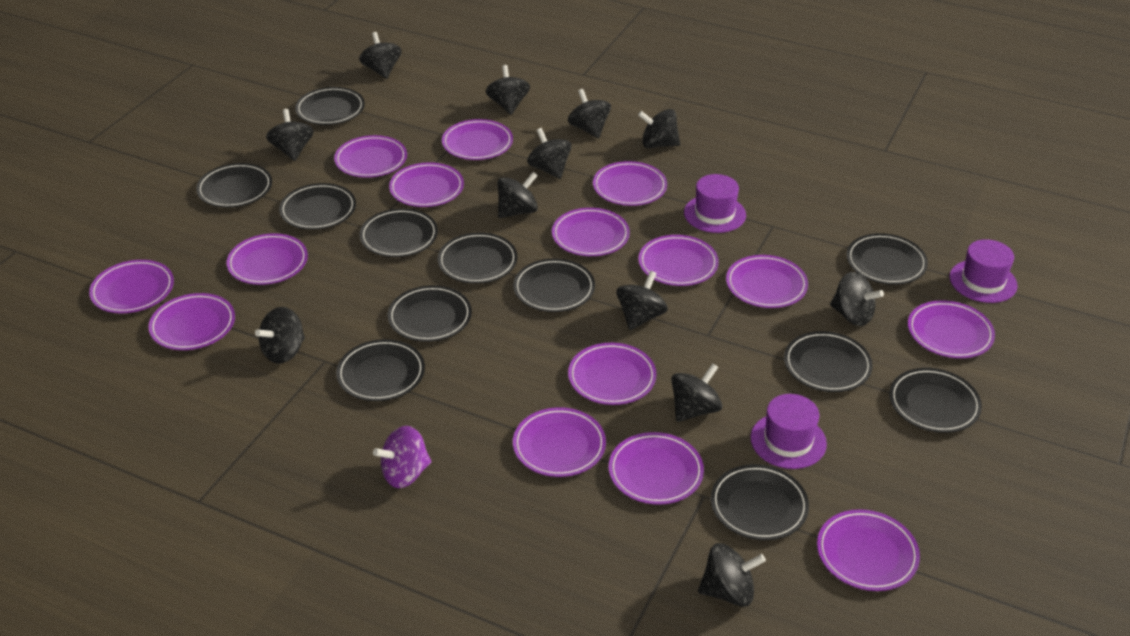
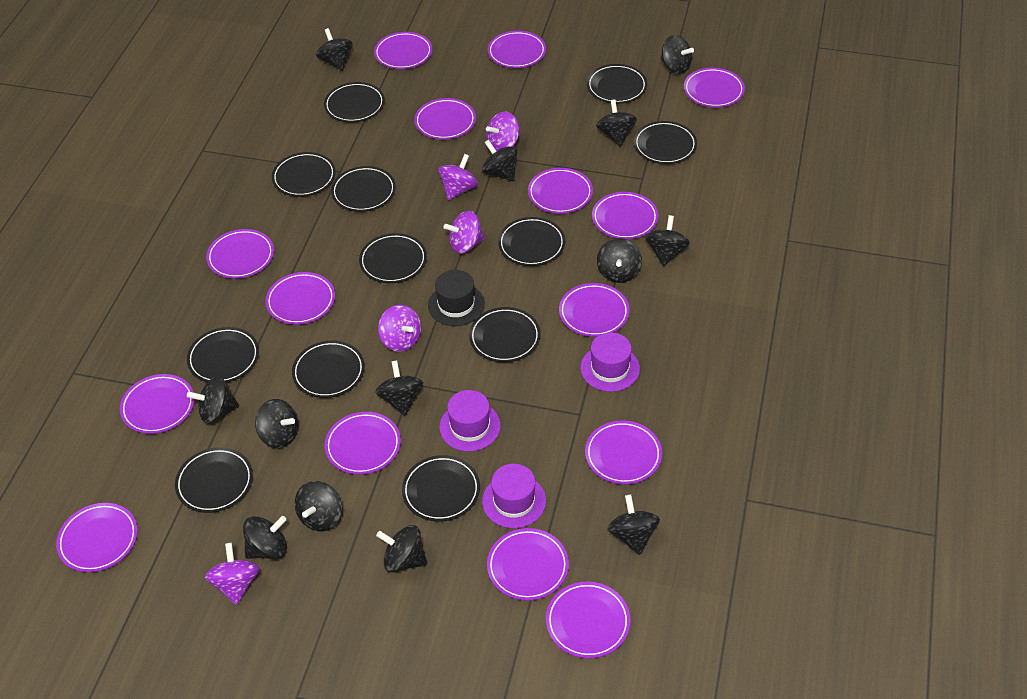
black hat: none = 0 -> [428,270,485,326] = 1
black spinning top: [255,307,305,364] [266,109,314,161] [359,32,401,79] [486,65,530,115] [498,172,538,218] [527,128,572,179] [568,89,611,138] [616,271,668,330] [638,109,680,148] [671,363,722,422] [698,543,766,607] [830,272,884,326] = 12 -> [187,376,239,424] [243,516,287,559] [255,399,299,448] [295,481,342,531] [316,28,352,71] [375,360,423,416] [376,525,427,573] [482,139,518,181] [596,99,637,147] [597,238,642,283] [607,494,660,555] [645,215,690,267] [661,35,694,74] = 13
purple spinning top: [373,426,431,488] = 1 -> [205,543,259,605] [378,305,421,352] [438,154,478,200] [443,211,485,254] [486,112,519,151] = 5

